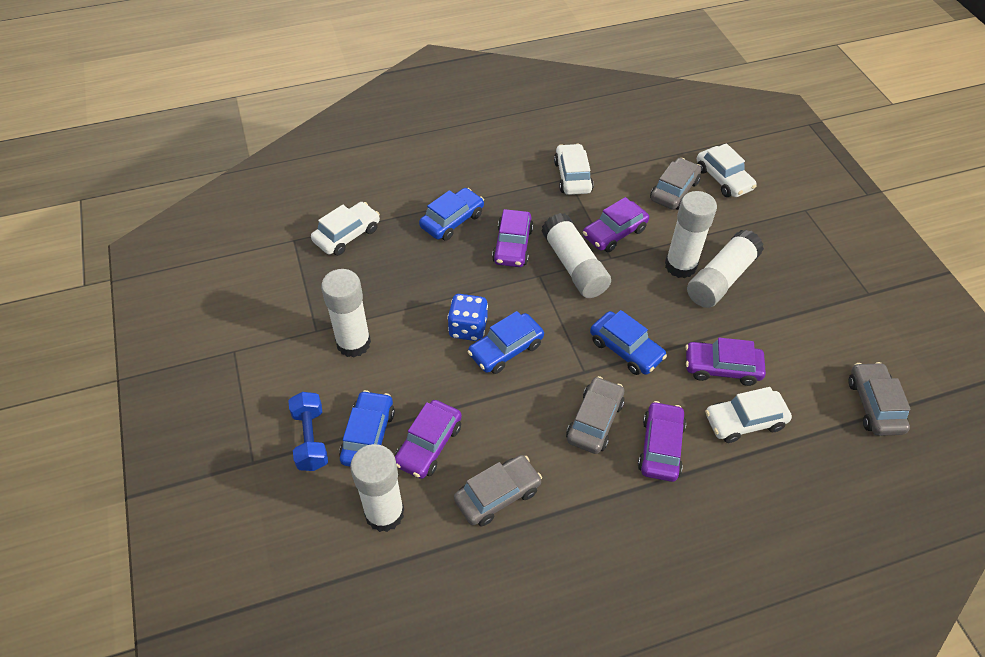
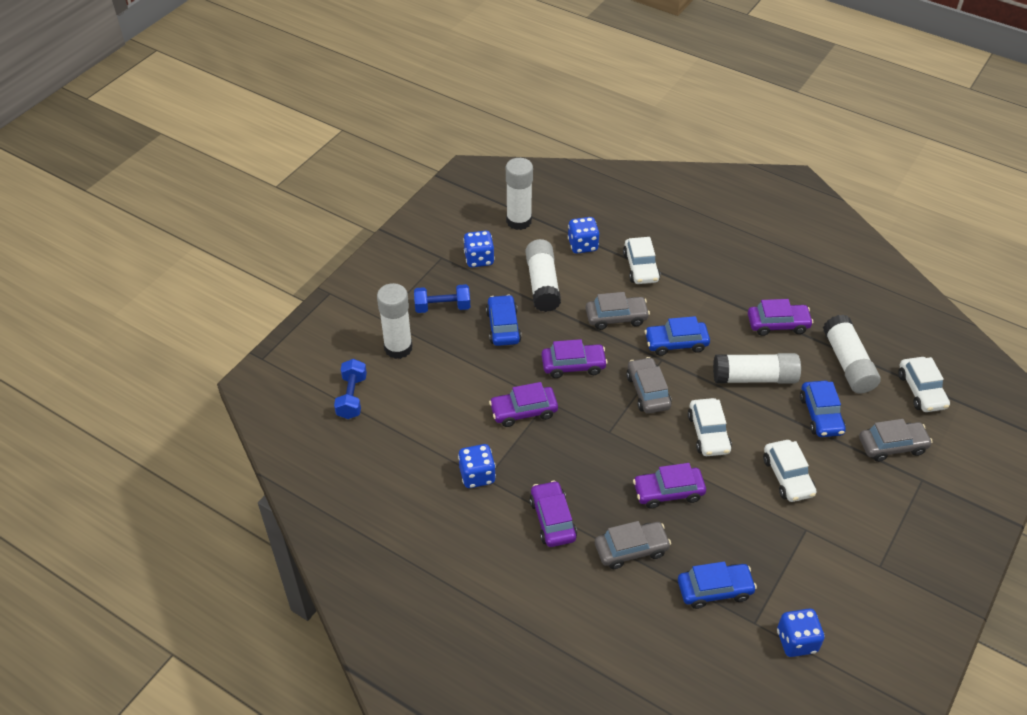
blue dice: [447,294,488,341] = 1 -> [458,444,496,488] [463,231,495,267] [568,217,599,254] [777,609,824,657] = 4
blue dumbbell: [288,392,328,471] = 1 -> [334,359,367,419] [414,284,470,313] = 2

